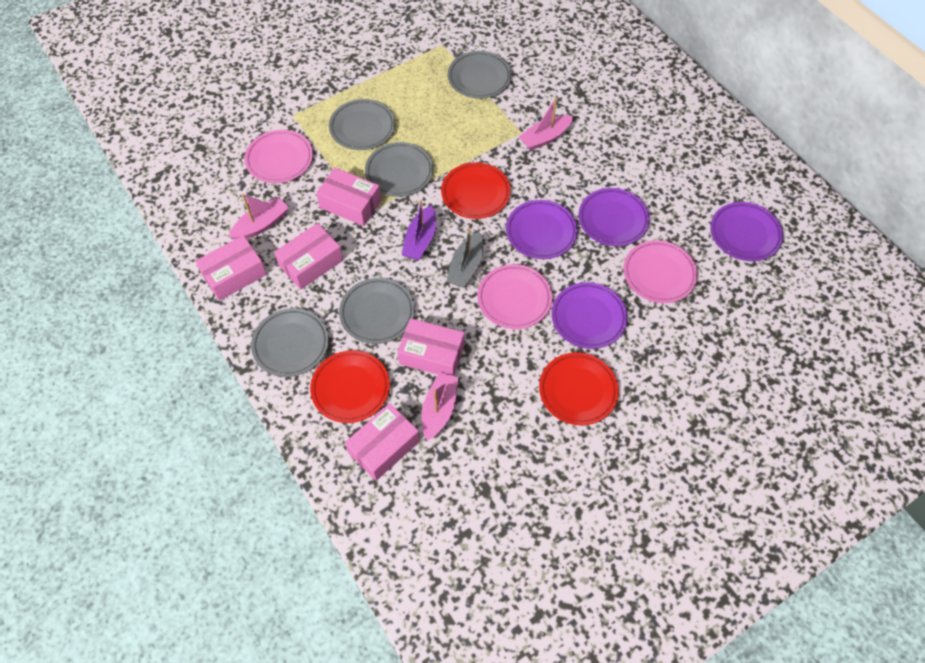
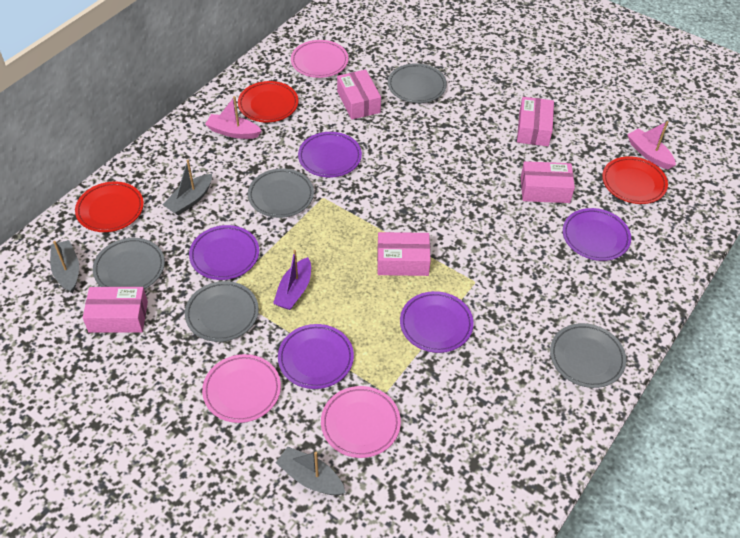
grey boat: [446,227,483,288] = 1 -> [50,240,79,293] [163,160,212,216] [276,447,346,495] = 3
pink boat: [229,194,289,239] [422,372,458,441] [519,97,573,150] = 3 -> [205,96,262,139] [627,121,676,169] = 2
purple plate: [506,200,578,259] [551,282,628,349] [578,188,650,246] [710,202,783,261] = 4 -> [189,225,259,280] [278,324,354,389] [298,132,362,178] [400,291,474,353] [563,208,631,261] = 5

